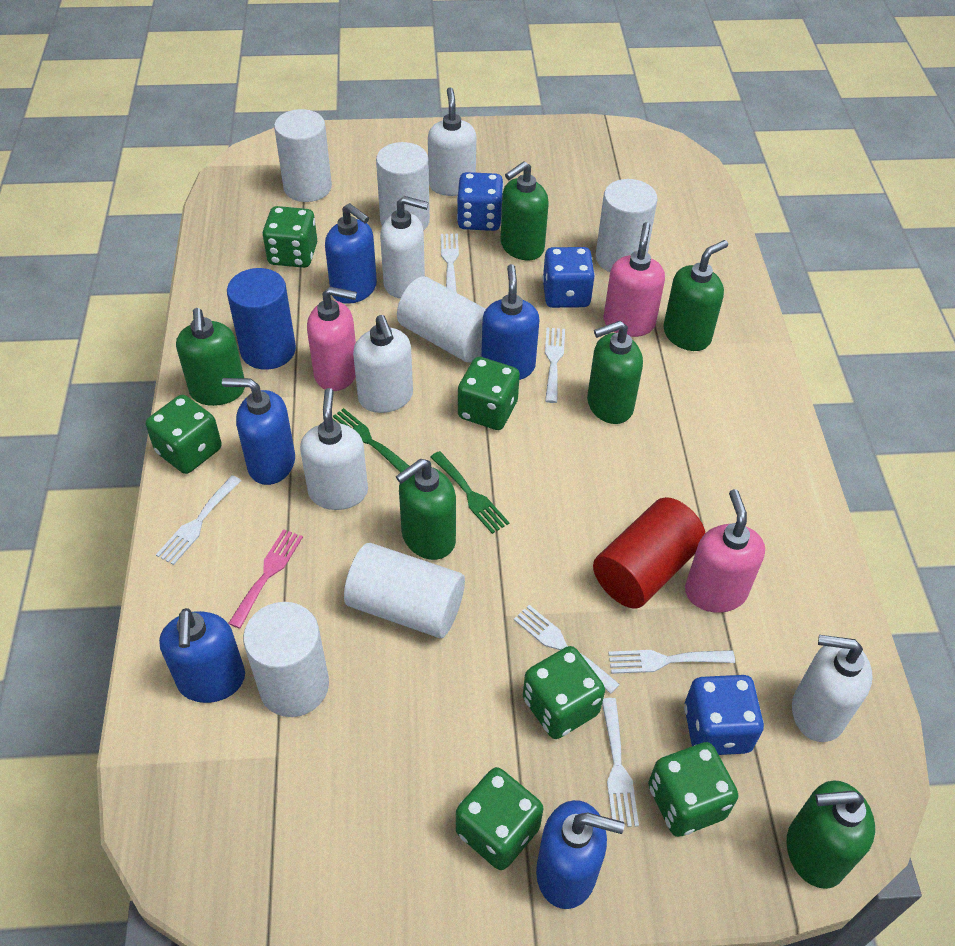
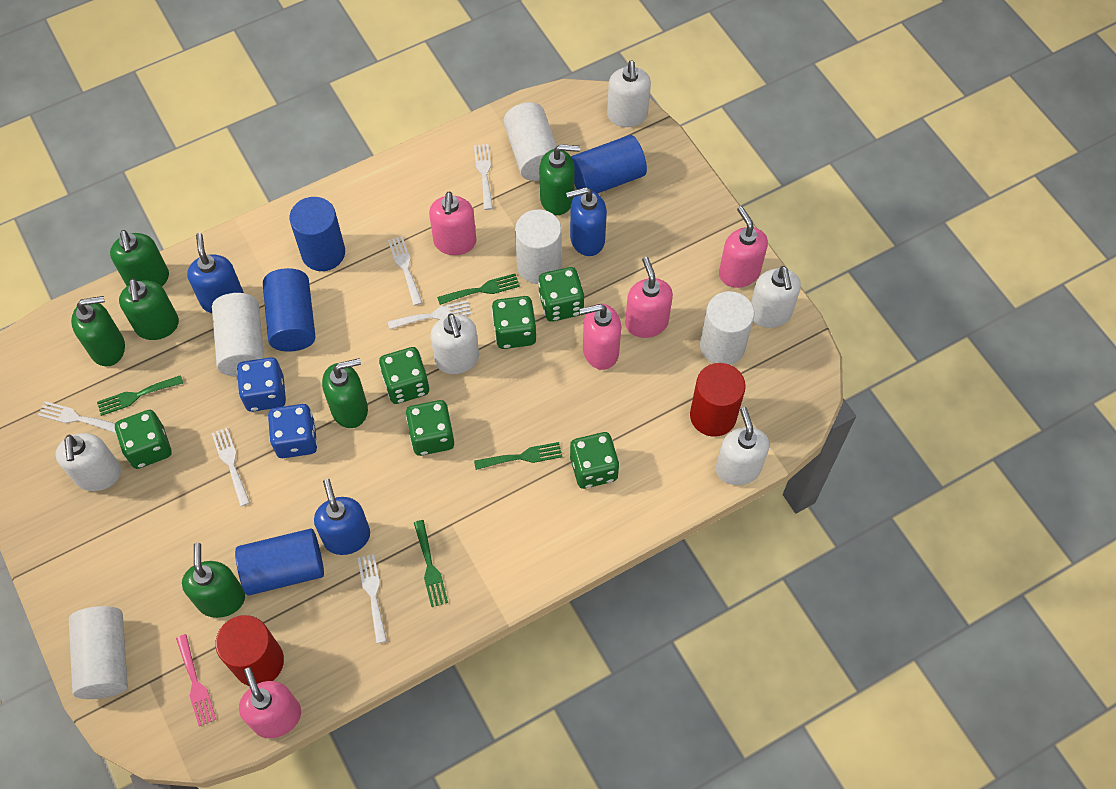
blue cylinder: [227,268,296,370] = 1 -> [235,529,324,595] [263,268,316,352] [290,197,345,271] [571,135,647,194] = 4
blue dice: [457,172,504,231] [542,247,595,308] [684,675,764,755] = 3 -> [237,357,286,412] [268,404,317,458] = 2
blue soap dispenser: [159,608,245,703] [222,378,295,485] [325,203,377,304] [481,264,540,380] [536,800,624,909] = 5 -> [187,233,244,313] [314,479,370,555] [566,187,607,256] = 3
green fork: [333,408,409,473] [430,451,509,534] = 2 -> [97,375,183,416] [414,520,448,607] [437,274,520,305] [474,442,562,470] = 4
pink soap dispenser: [307,287,357,391] [604,222,665,337] [685,489,765,613] = 3 -> [239,668,301,738] [429,191,476,255] [579,304,621,370] [625,257,673,338] [719,206,768,288] = 5
red cylinder: [593,497,705,609] = 1 -> [215,615,284,686] [690,363,746,437] = 2
white cylinder: [243,602,329,717] [274,109,332,202] [344,543,465,638] [376,142,430,231] [397,276,486,362] [596,179,657,272] = 6 -> [69,606,128,699] [212,293,264,377] [503,102,557,181] [515,209,561,284] [700,291,755,365] = 5

